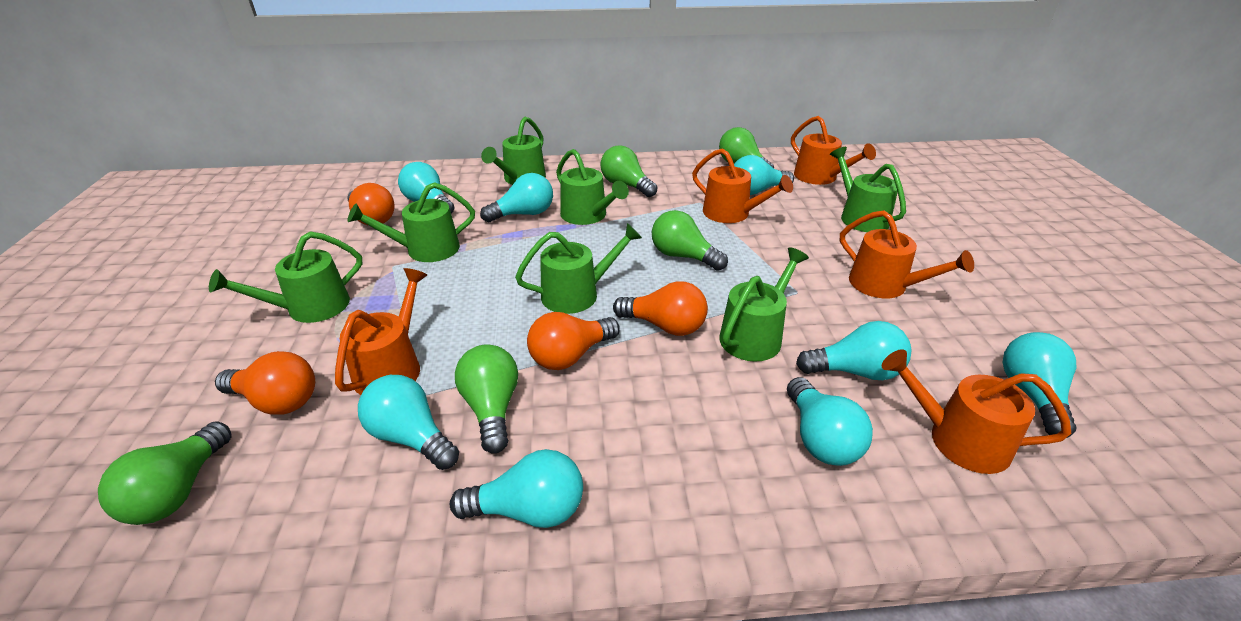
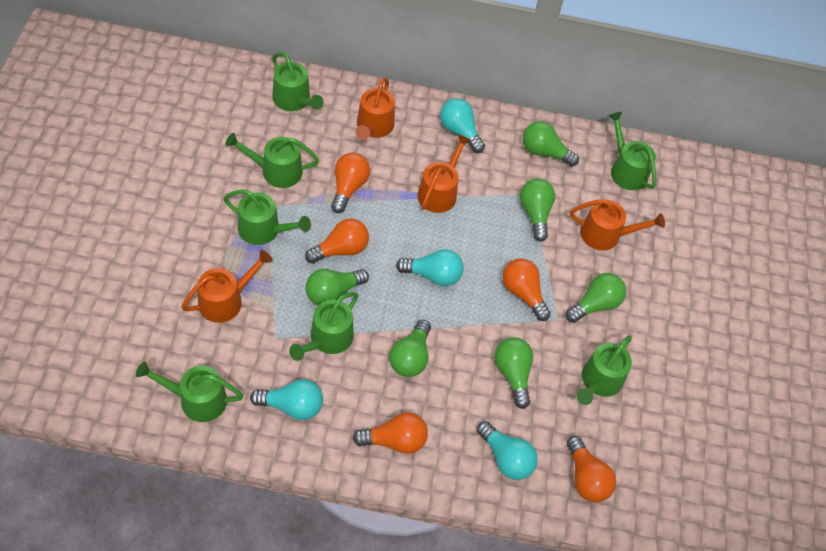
green light bulb: [98,422,232,525] [455,344,518,454] [600,145,658,197] [652,210,728,271] [719,127,774,168] = 5 -> [305,269,369,305] [389,319,431,377] [494,337,533,409] [520,179,555,242] [523,121,579,167] [566,273,626,323] = 6
orange light bulb: [215,351,315,415] [347,183,394,226] [527,312,620,370] [613,281,708,336] = 4 -> [305,218,369,263] [331,153,370,213] [353,412,428,454] [503,258,551,321] [567,436,616,502] = 5
orange watering can: [335,268,427,395] [692,148,793,223] [791,116,876,185] [840,210,974,298] [882,349,1071,474] = 5 -> [181,250,273,323] [355,78,395,140] [417,134,471,213] [570,199,665,251] = 4
turquoise light bulb: [358,375,459,470] [398,162,455,214] [450,449,583,528] [480,173,553,222] [734,155,794,195] [787,377,873,466] [796,321,911,380] [1003,332,1077,438] = 8 -> [250,379,323,420] [396,249,464,286] [440,98,485,153] [477,421,538,480] = 4

